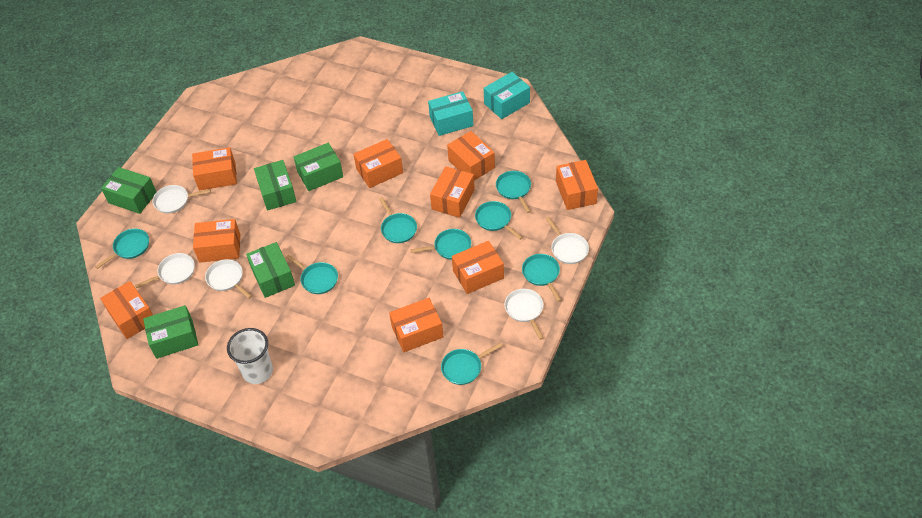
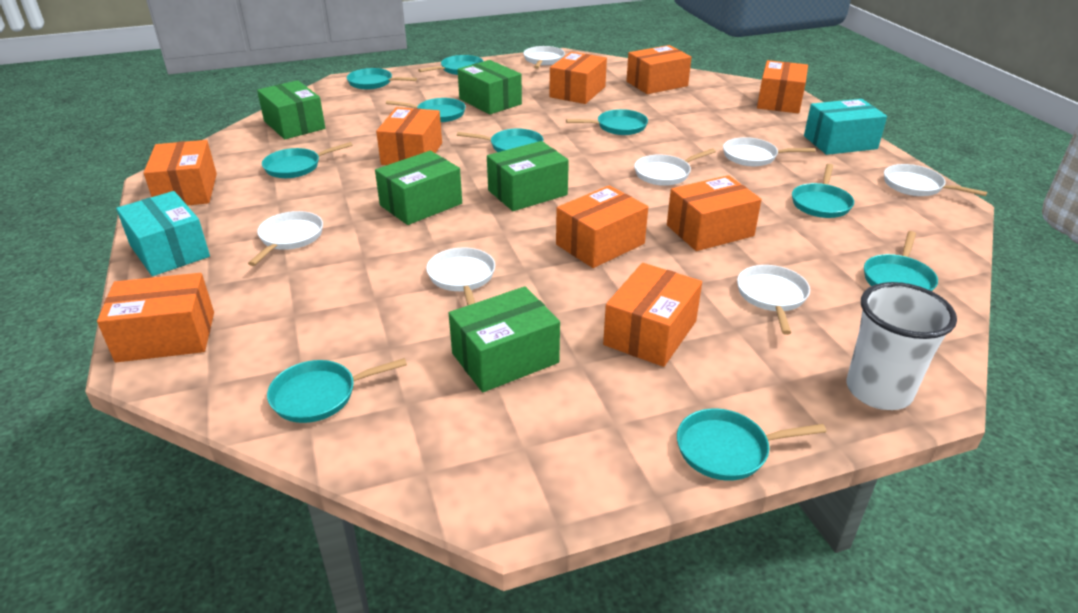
turquoise pan: [95,229,149,269] [286,255,338,294] [379,197,417,243] [411,229,471,260] [441,343,502,385] [475,201,523,240] [496,171,531,213] [522,254,561,302] = 8 -> [262,142,353,178] [267,358,407,423] [347,68,417,90] [386,98,466,122] [418,55,484,75] [457,128,543,152] [566,109,648,135] [677,408,826,481] [792,164,854,218] [864,231,938,291] = 10
white pan: [135,253,195,288] [153,185,211,214] [205,259,252,299] [505,289,544,340] [545,217,589,264] = 5 -> [248,211,323,266] [426,248,495,305] [523,46,565,69] [634,148,716,186] [723,137,815,166] [737,265,810,335] [884,164,987,196] = 7

